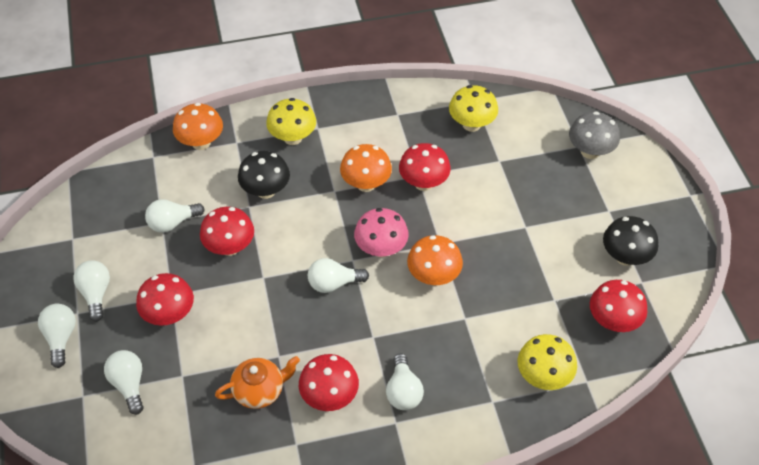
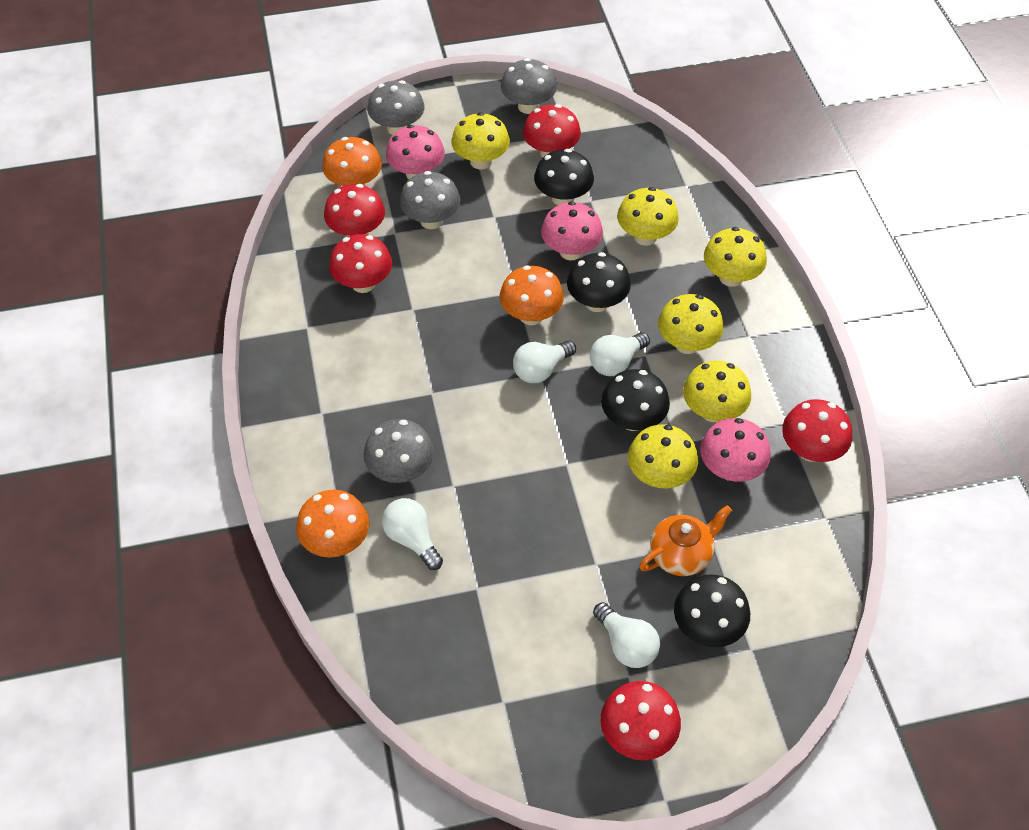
black mushroom: [238,151,290,199] [603,216,658,266] = 2 -> [534,149,594,205] [567,252,631,312] [601,369,670,431] [674,574,750,647] = 4
grey mushroom: [569,111,620,159] = 1 -> [364,419,434,483] [367,80,425,135] [400,171,460,229] [501,58,557,114] = 4
pink mushroom: [354,208,409,257] = 1 -> [386,125,445,179] [541,201,603,260] [700,418,771,482] = 3
white light bulb: [38,303,76,368] [73,260,110,322] [104,350,144,415] [145,199,205,233] [308,258,369,293] [386,354,424,410] = 6 -> [382,498,443,570] [513,340,576,383] [590,332,650,376] [593,602,660,668] = 4
yellow mushroom: [266,98,316,145] [449,85,498,132] [517,334,577,390] = 3 -> [451,112,510,169] [617,187,679,246] [628,424,698,488] [658,294,724,354] [683,361,751,422] [704,227,767,287] = 6

